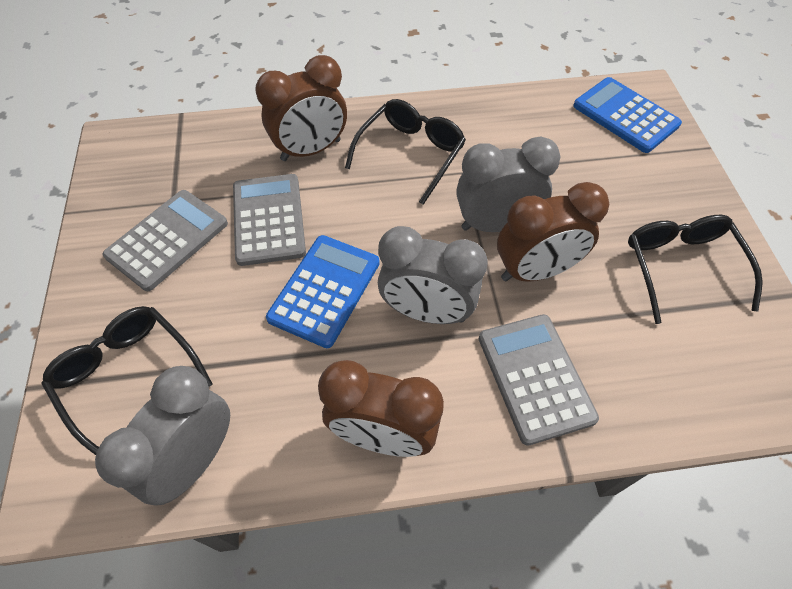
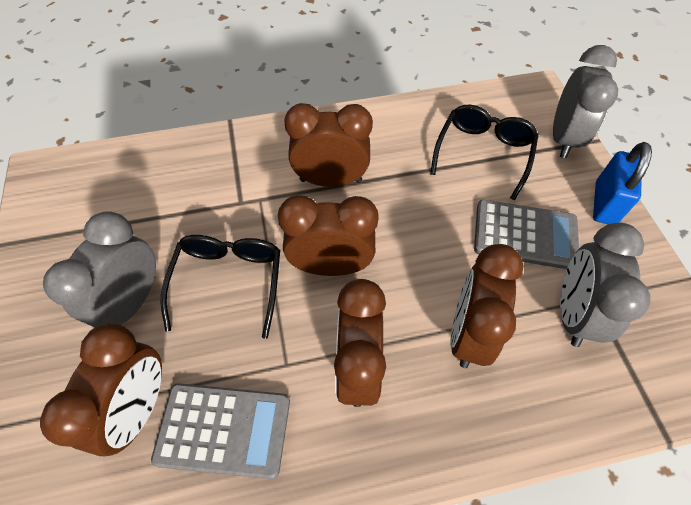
black glasses: [42,306,213,455] [345,99,466,205] [628,215,763,324] = 3 -> [161,235,280,339] [430,104,539,201] = 2
blue calculator: [266,235,380,348] [573,77,682,153] = 2 -> none = 0
blue padlock: none = 0 -> [593,142,652,224] = 1
brown clock: [255,55,347,161] [318,360,444,457] [497,182,609,282] = 3 -> [40,323,162,456] [278,195,379,276] [284,103,373,187] [334,279,386,407] [450,244,524,368] = 5
grey calculator: [102,190,228,291] [233,174,306,266] [479,314,599,446] = 3 -> [151,383,290,479] [474,200,579,269] = 2

